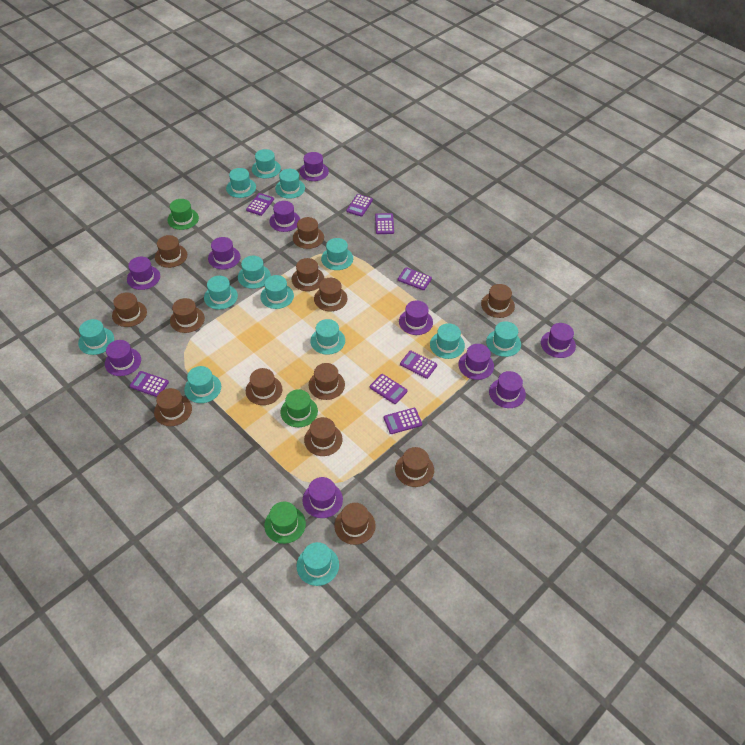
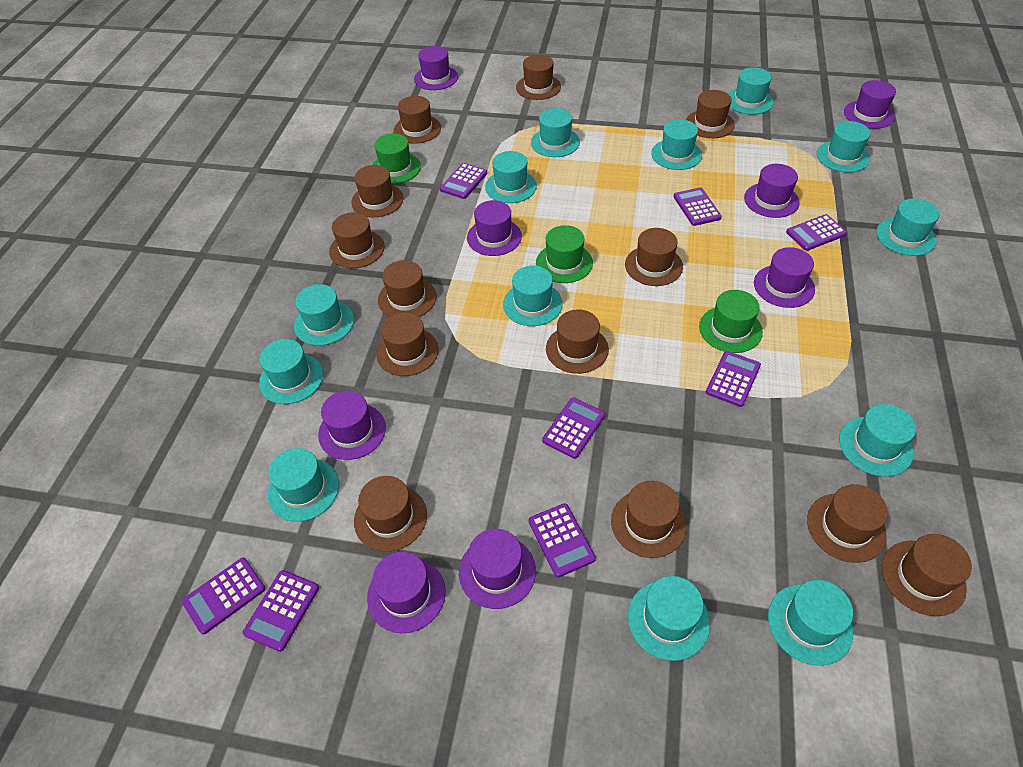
purple hat: [105,340,141,376] [127,257,160,290] [208,237,241,269] [269,201,300,232] [299,152,329,181] [303,477,343,518] [399,300,433,335] [458,344,494,380] [489,371,526,408] [541,323,576,358] = 10 -> [318,391,386,460] [367,552,445,633] [414,46,458,90] [459,529,536,609] [467,200,522,256] [744,164,800,218] [754,247,815,308] [844,80,896,129] = 8

